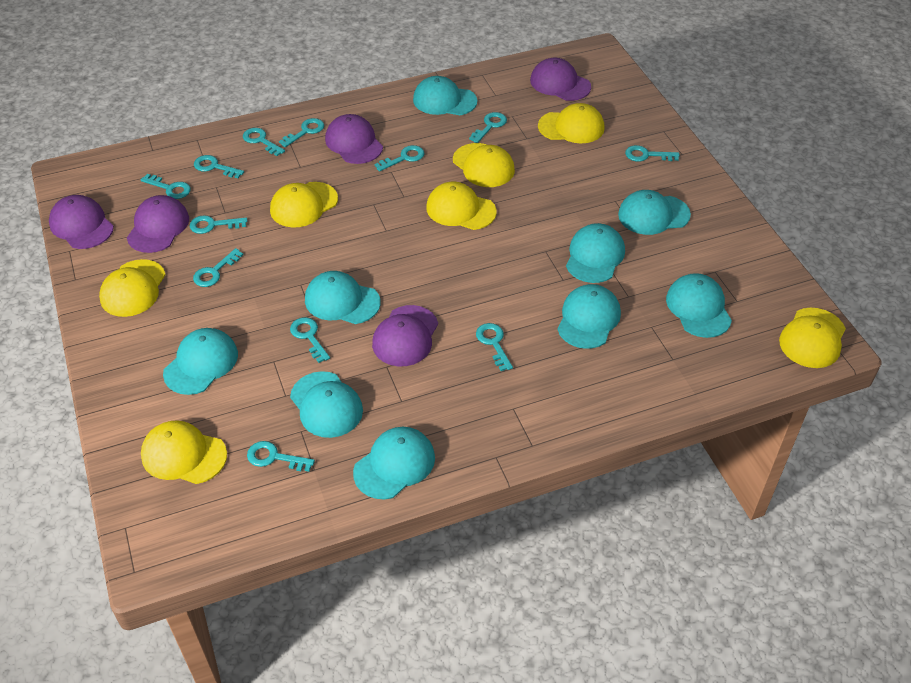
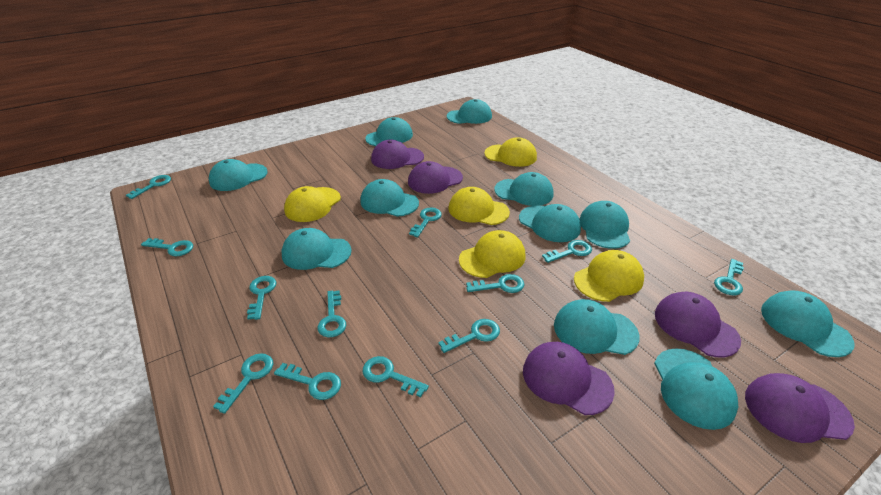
turquoise cap: [163,328,238,395] [290,371,363,438] [305,271,381,324] [353,427,435,500] [413,76,477,115] [557,284,621,349] [566,223,625,283] [618,190,691,235] [666,273,732,338] = 9 -> [209,159,268,191] [281,228,351,270] [360,179,419,217] [365,117,413,146] [447,99,492,124] [494,172,553,206] [519,204,581,242] [554,299,640,355] [579,201,630,249] [654,348,738,430] [761,290,854,357] = 11
yellow cap: [99,259,165,317] [141,420,227,484] [270,182,338,228] [426,182,497,230] [453,143,515,187] [538,103,604,143] [779,308,846,368] = 7 -> [284,186,341,222] [449,187,510,225] [459,230,525,278] [484,137,537,167] [574,250,644,302] = 5

